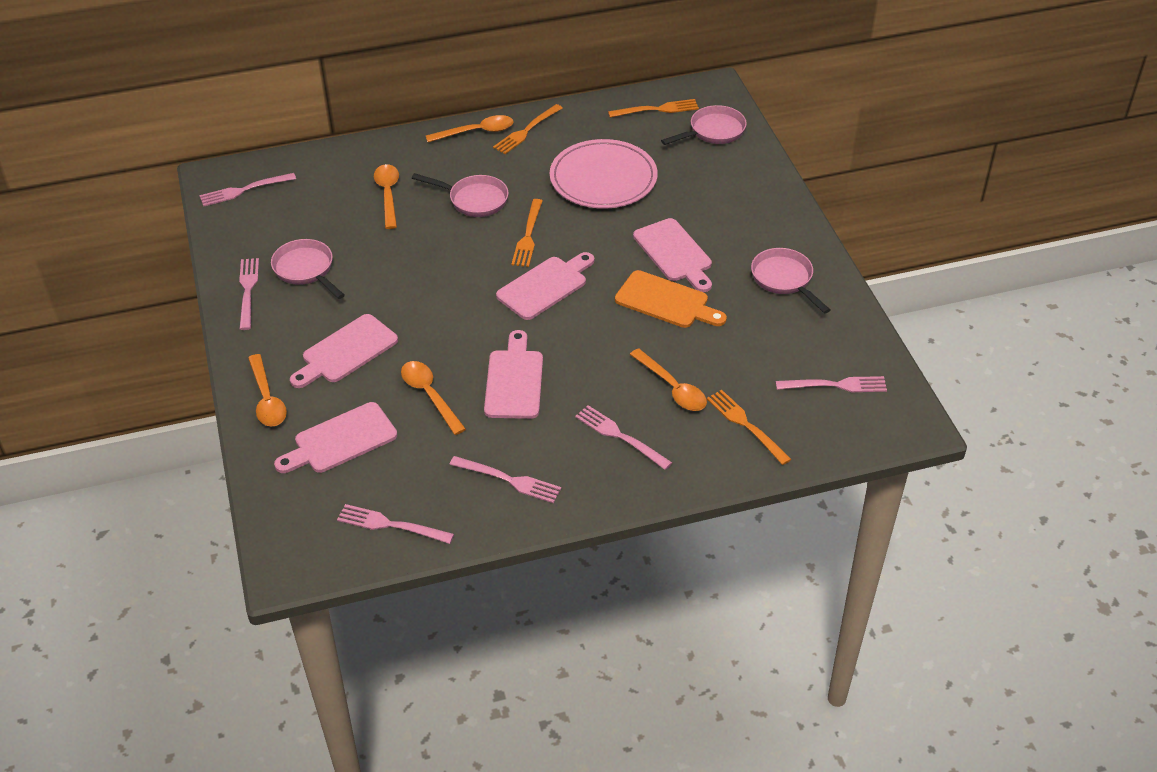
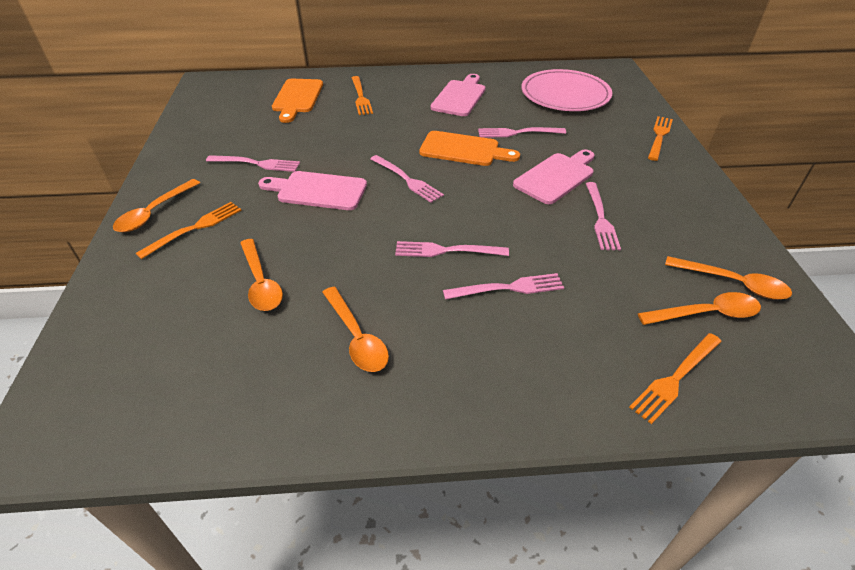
orange cutting board: [615,270,727,328] = 1 -> [272,79,323,123] [419,131,520,166] = 2
pink cutting board: [274,402,397,473] [290,314,398,388] [484,330,543,419] [496,252,595,320] [633,218,712,292] = 5 -> [258,171,367,210] [430,74,486,116] [513,150,595,204] = 3
pink pan: [271,239,345,299] [412,173,509,217] [661,105,747,145] [751,248,830,314] = 4 -> none = 0

